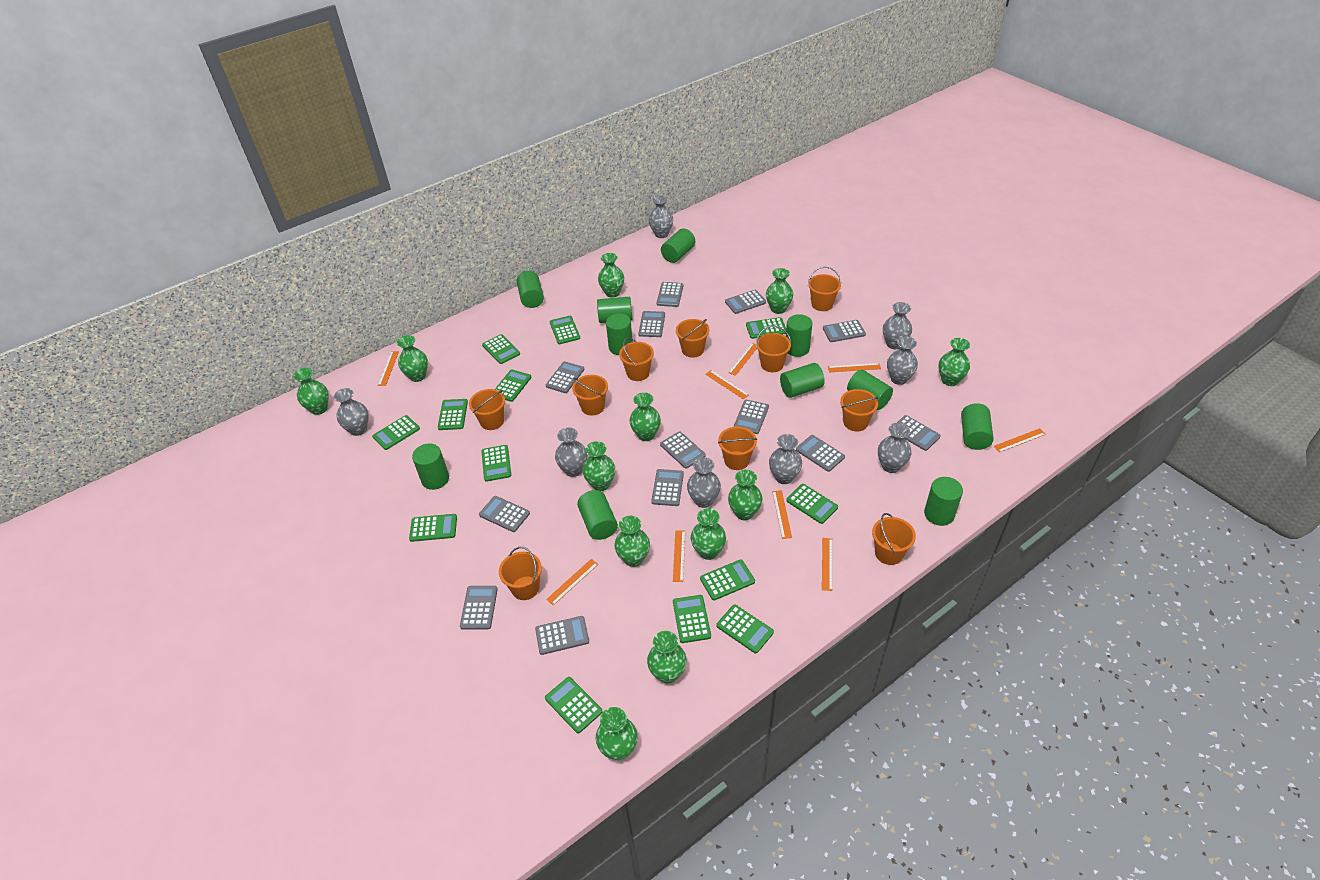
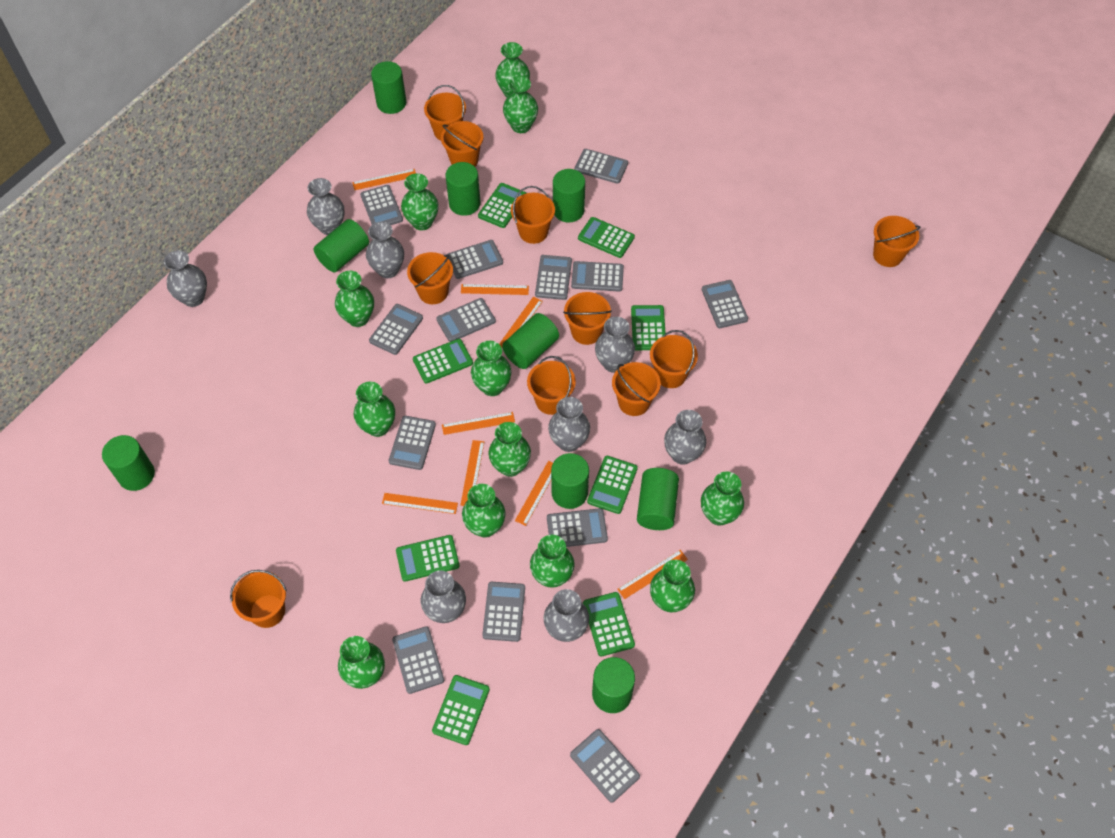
green calculator: [372,415,420,450] [409,514,457,542] [438,399,468,430] [481,445,511,482] [482,334,520,364] [495,369,531,402] [545,677,603,733] [550,316,580,344] [673,595,711,643] [700,559,755,600] [716,604,774,653] [746,317,786,339] [786,484,838,524] = 13 -> [396,535,460,582] [413,339,473,384] [432,675,490,745] [478,183,526,228] [578,217,635,258] [583,592,635,657] [587,456,638,514] [631,305,665,350] = 8
green cylinder: [412,443,449,490] [516,271,544,308] [577,490,618,540] [597,297,632,323] [606,313,633,355] [661,228,695,263] [780,363,825,398] [786,314,812,357] [847,369,893,410] [924,477,963,526] [961,403,994,450] = 11 -> [102,435,155,491] [314,219,369,272] [371,61,406,114] [446,162,480,216] [502,313,559,369] [551,453,589,509] [553,169,585,223] [592,657,635,713] [637,468,679,530] = 9
orange ruler: [378,351,399,386] [546,559,598,605] [673,530,685,582] [705,370,749,399] [728,343,757,376] [772,490,792,539] [822,538,833,591] [828,363,881,372] [993,428,1046,453] = 9 -> [352,169,416,190] [382,493,458,514] [442,412,515,435] [460,440,484,506] [461,284,529,295] [499,297,543,348] [515,461,553,526] [617,550,688,599] = 8

